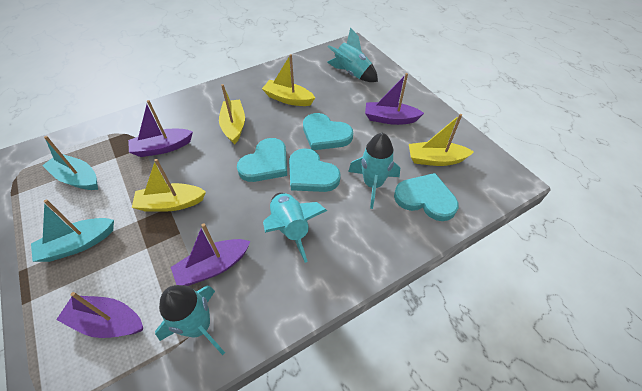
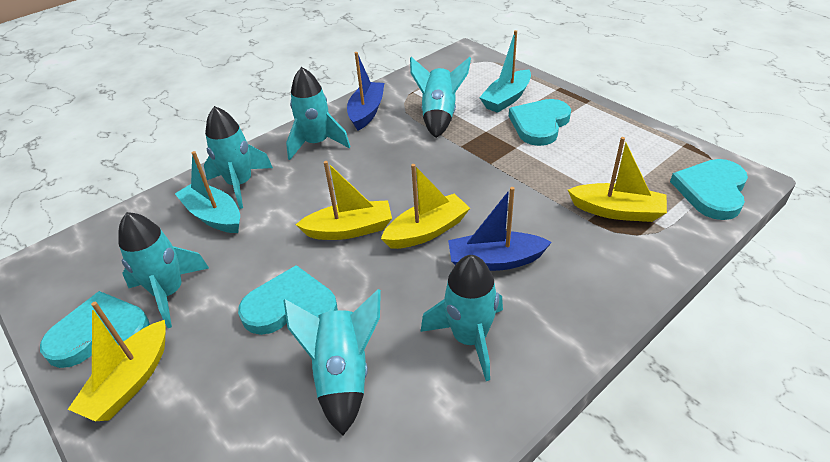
blue boat: none = 0 -> [347,52,384,131] [448,187,552,271] = 2
purple boat: [56,292,143,338] [128,100,193,157] [171,224,250,286] [365,73,424,125] = 4 -> none = 0
turquoise rocket: [155,285,225,355] [263,193,327,263] [327,27,378,82] [348,133,400,209] = 4 -> [118,212,209,328] [204,106,273,209] [283,289,381,435] [286,67,351,160] [410,57,471,138] [421,255,503,381] = 6

